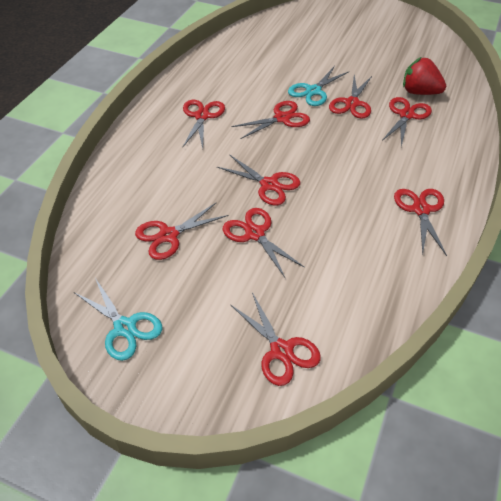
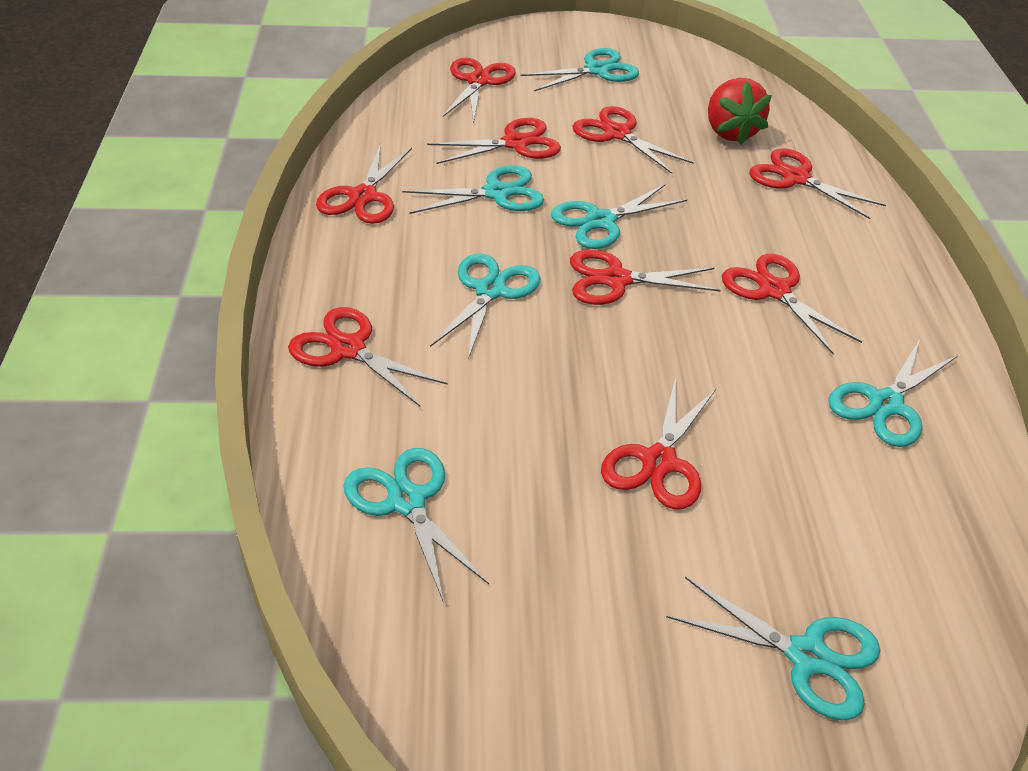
turquoise scissors: [74,278,162,361] [288,66,350,106] = 2 -> [343,448,489,603] [402,165,544,214] [430,254,541,359] [521,48,639,91] [551,184,687,249] [666,577,880,721] [828,339,958,447] = 7

